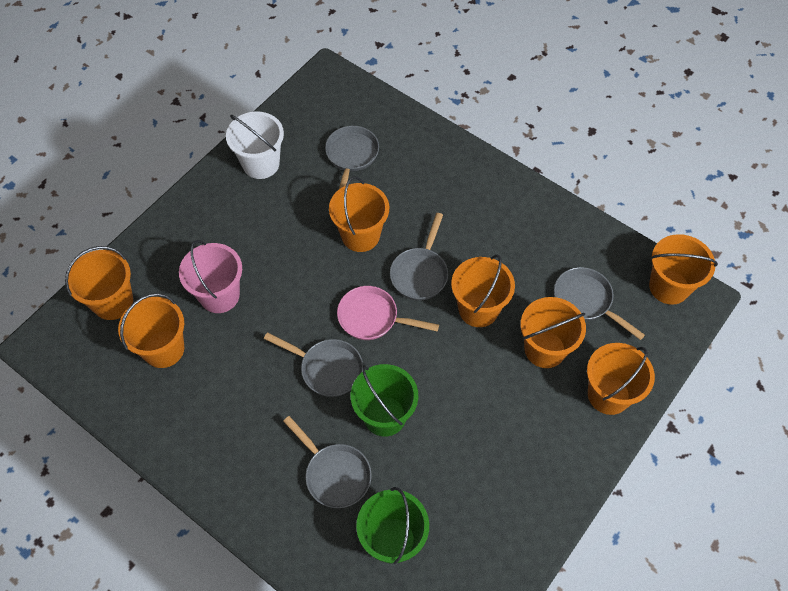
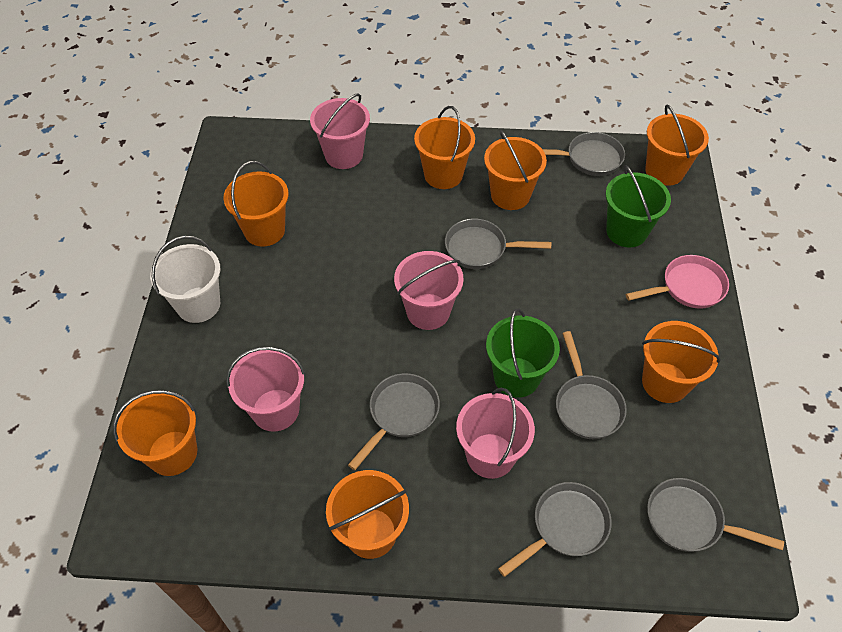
grey pan: [264,332,363,397] [283,416,372,508] [325,126,379,189] [390,213,448,300] [554,267,645,340] = 5 -> [348,373,440,470] [445,219,551,269] [498,482,612,577] [542,132,625,176] [556,331,627,439] [647,478,784,552] = 6
pink bucket: [179,240,242,313] = 1 -> [226,347,306,432] [310,93,370,169] [394,251,464,330] [456,388,535,479] = 4

